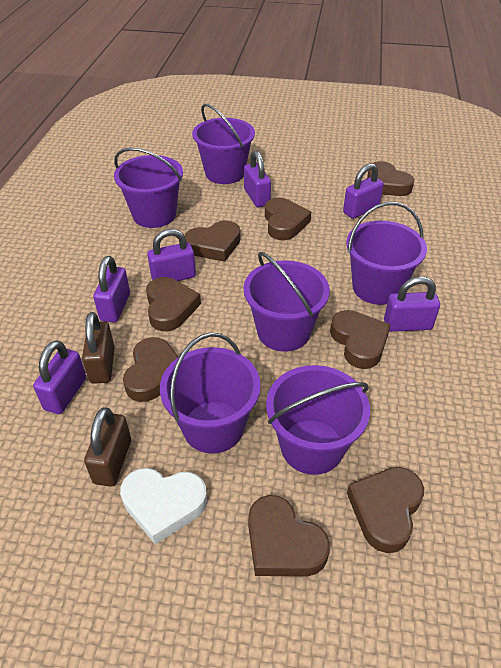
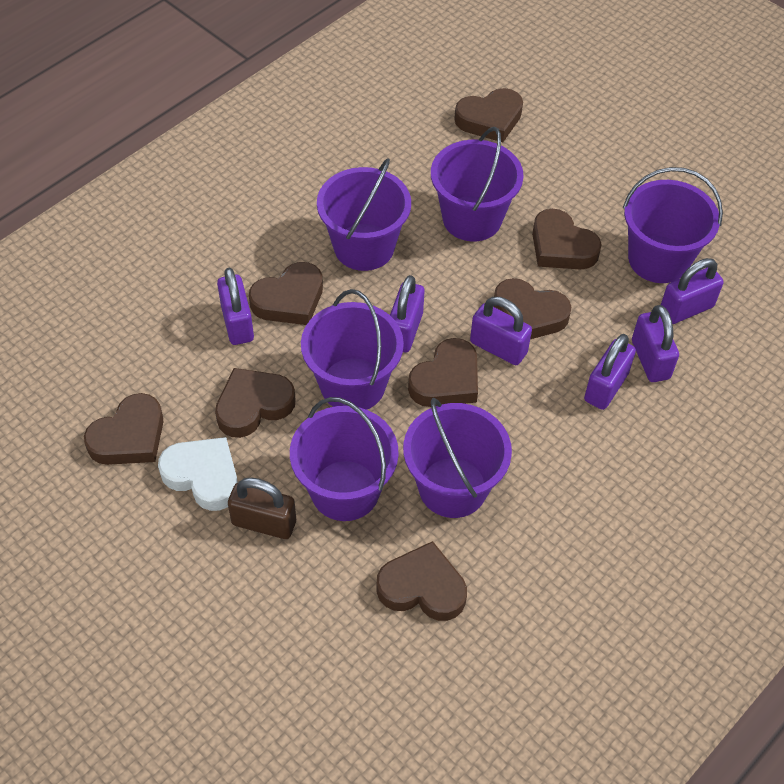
brown padlock: [82,312,115,384] [84,407,131,487] = 2 -> [228,478,296,539] = 1

